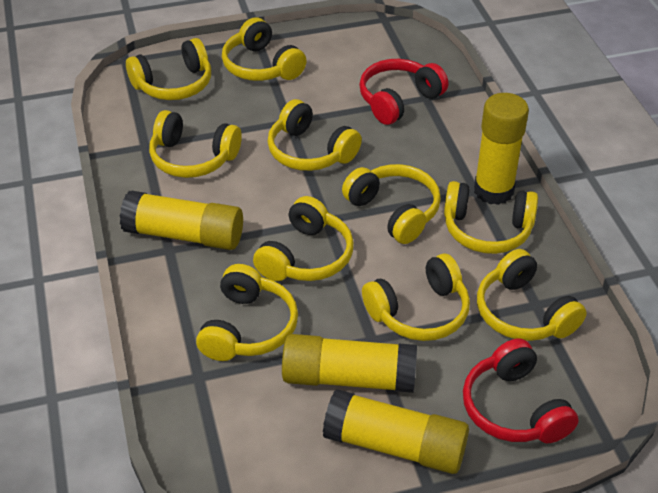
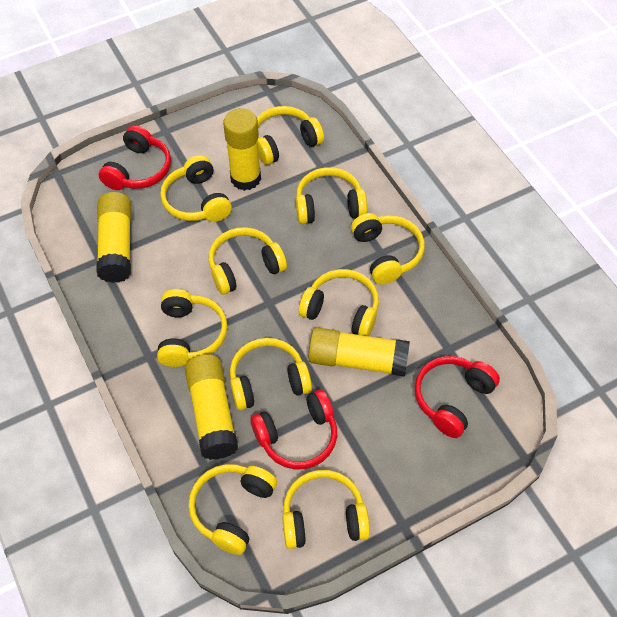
red headphones: [359,59,448,125] [463,338,578,443] = 2 -> [99,125,171,190] [251,389,337,469] [414,356,500,438] = 3

